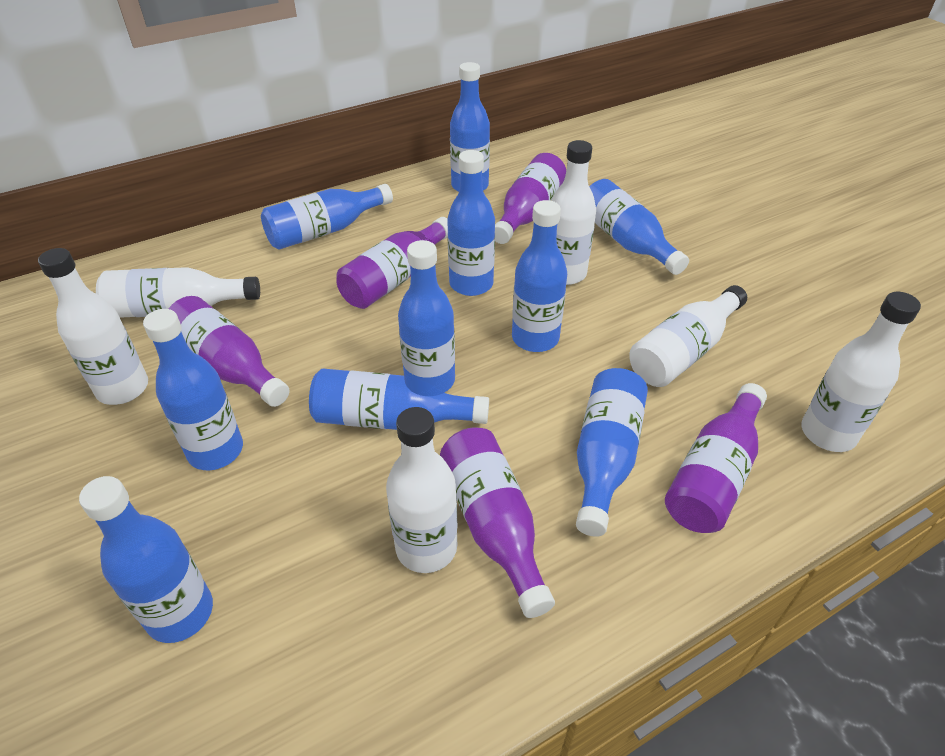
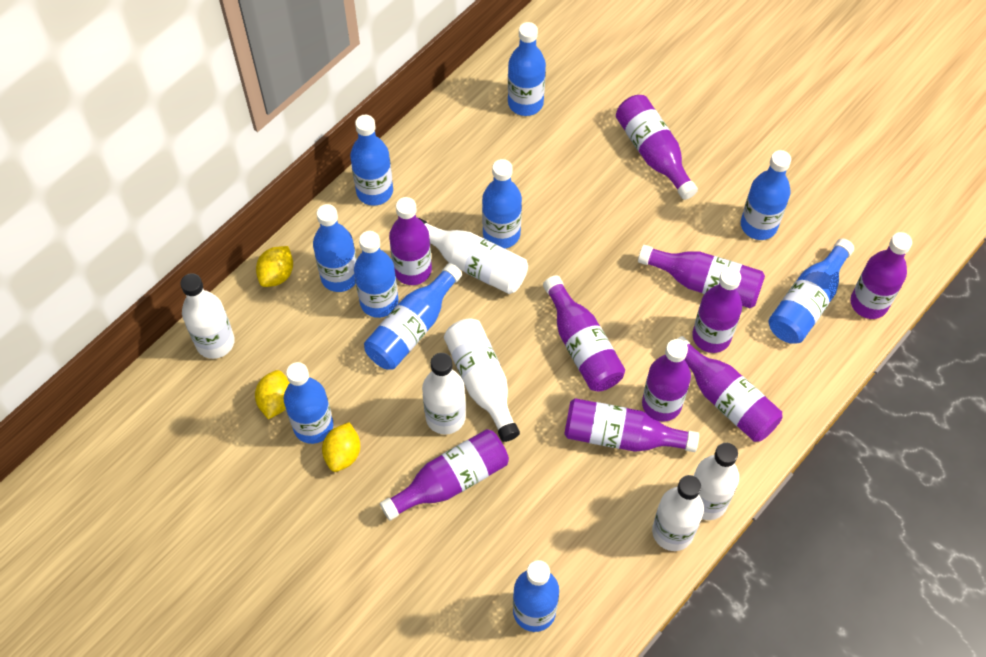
purple bottle: [168,296,290,407] [336,217,448,309] [440,427,555,618] [495,153,566,244] [665,383,767,533] = 5 -> [380,429,509,521] [389,197,432,285] [543,275,625,392] [564,398,699,452] [616,95,698,200] [638,245,765,308] [642,339,691,421] [677,336,782,442] [692,267,742,353] [850,232,912,319] = 10
yellow lemon: none = 0 -> [255,370,290,419] [256,246,293,287] [322,422,360,472] = 3

